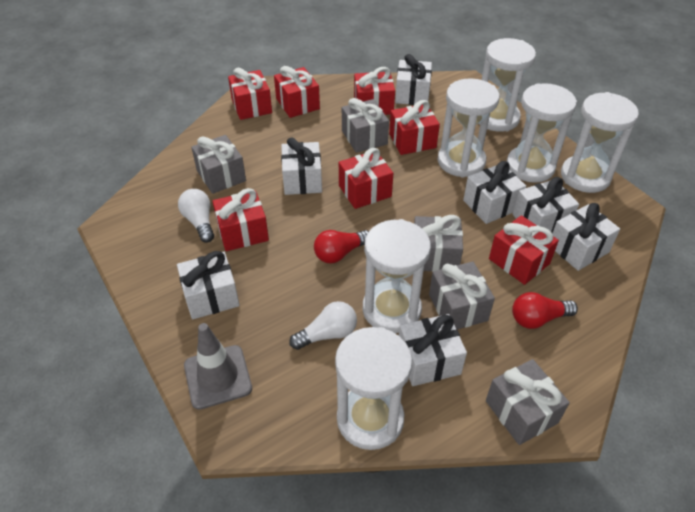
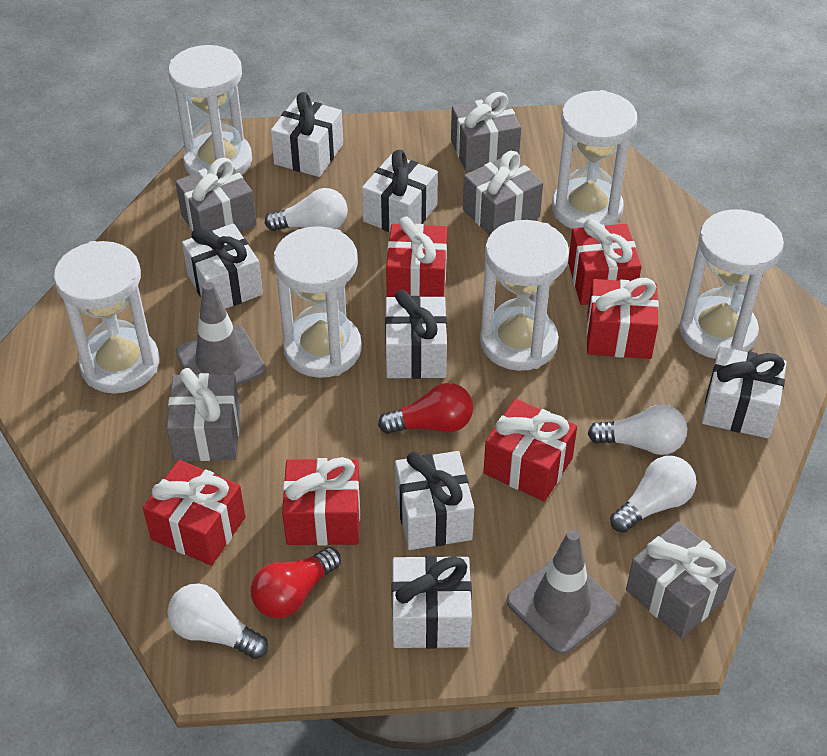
grey traffic cone: [184,323,252,410] = 1 -> [176,282,266,385] [507,529,618,654] = 2
red gift: [212,188,269,251] [228,68,272,120] [274,66,320,118] [339,148,393,209] [354,67,395,115] [389,100,440,155] [489,215,559,285] = 7 -> [143,460,245,566] [282,457,360,546] [386,217,447,297] [483,399,577,501] [568,219,642,305] [586,278,659,359] = 6
white light bulb: [178,189,214,243] [289,301,357,350] = 2 -> [167,583,268,659] [265,188,348,231] [588,405,687,455] [610,456,696,533] = 4

